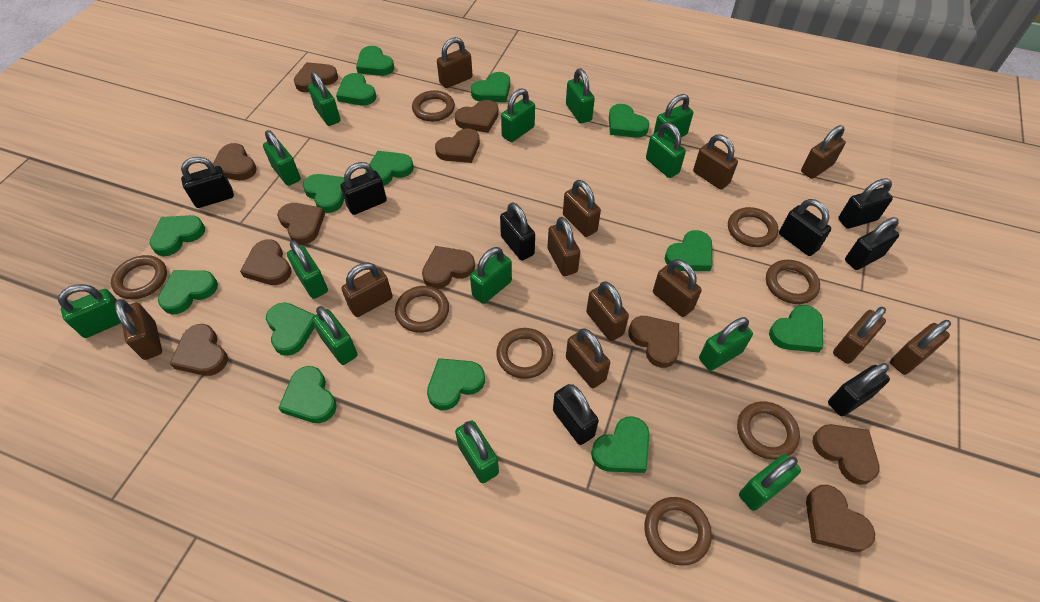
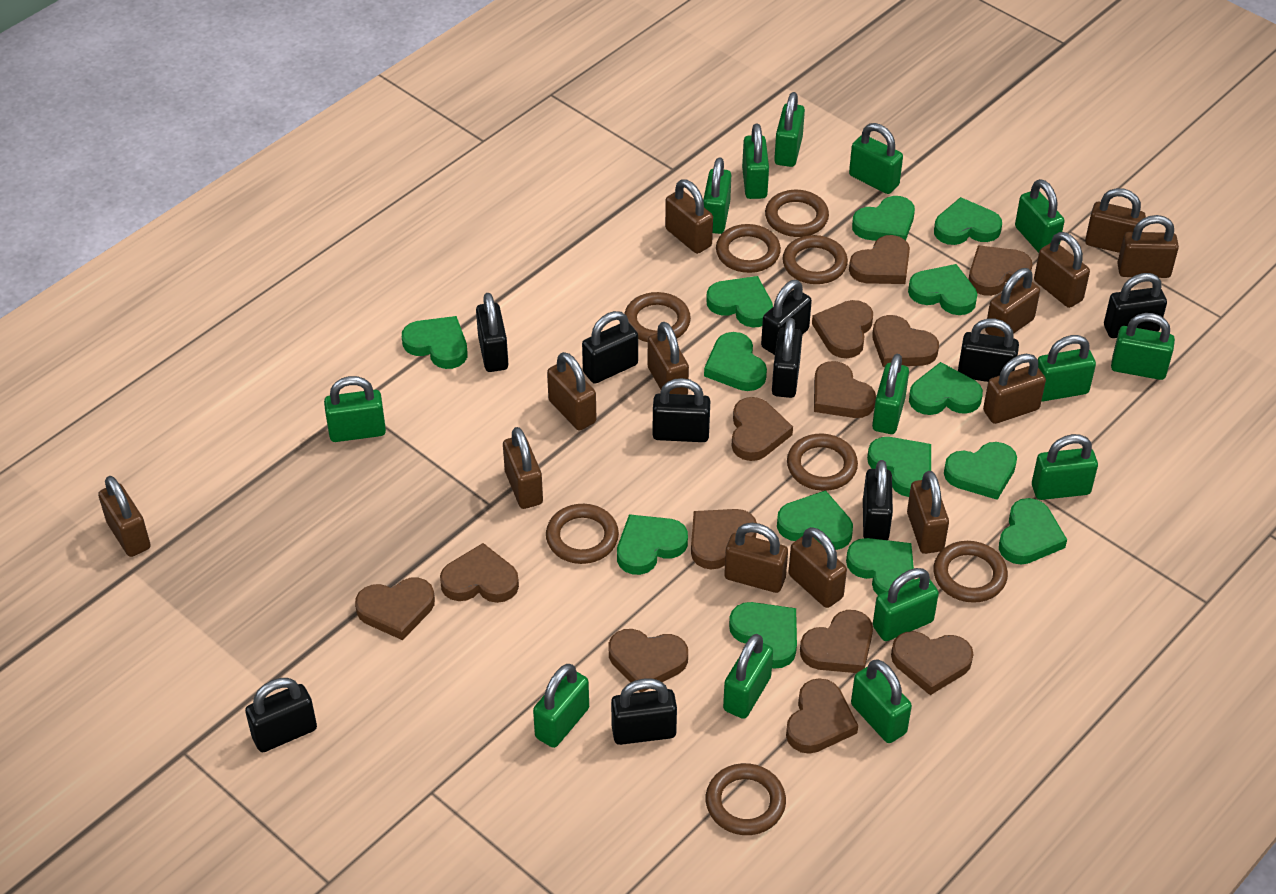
black padlock: [181,157,234,208] [340,162,387,215] [500,202,535,261] [553,384,599,445] [779,199,831,256] [828,363,890,416] [838,178,893,229] [845,217,899,270] = 8 -> [245,678,317,752] [476,293,508,372] [582,311,638,384] [611,678,677,745] [653,378,710,442] [761,280,812,355] [772,318,802,398] [863,460,893,540] [958,318,1019,382] [1104,273,1167,338] = 10
brown heart: [170,324,228,376] [213,143,257,180] [240,239,292,285] [277,203,325,245] [294,62,338,92] [422,246,475,289] [435,129,480,163] [455,100,499,133] [628,316,679,368] [806,485,875,552] [812,424,879,485] = 11 -> [355,578,435,640] [440,543,519,603] [608,629,688,692] [691,509,757,569] [732,397,793,461] [786,678,858,754] [800,610,873,673] [812,300,873,358] [814,361,876,418] [849,235,910,284] [872,315,939,367] [891,631,974,695] [968,245,1032,296] = 13
brown padlock: [115,299,162,360] [341,263,393,317] [437,37,473,88] [548,217,580,276] [563,180,601,237] [566,328,610,388] [586,281,629,341] [653,259,702,317] [693,135,738,190] [801,125,846,179] [833,307,886,364] [890,320,951,375] = 12 -> [98,476,150,557] [503,427,543,509] [547,352,597,430] [648,322,689,395] [665,179,713,254] [724,523,788,593] [788,527,847,608] [907,471,949,554] [983,354,1046,424] [985,268,1040,337] [1034,232,1090,308] [1085,188,1146,253] [1117,215,1179,278] = 13
green padlock: [58,284,121,338] [263,130,301,186] [287,240,328,299] [308,72,341,126] [312,306,357,365] [455,420,499,483] [470,247,512,304] [501,88,535,142] [566,69,595,123] [646,122,686,178] [653,94,693,140] [699,317,753,371] [739,454,801,511] = 13 -> [324,376,386,442] [533,664,589,748] [703,157,731,234] [723,634,773,719] [742,124,769,199] [774,92,805,167] [849,123,903,194] [851,659,912,743] [872,354,909,434] [873,568,939,641] [1015,179,1065,253] [1032,434,1098,500] [1038,335,1096,402] [1111,313,1175,380] = 14

